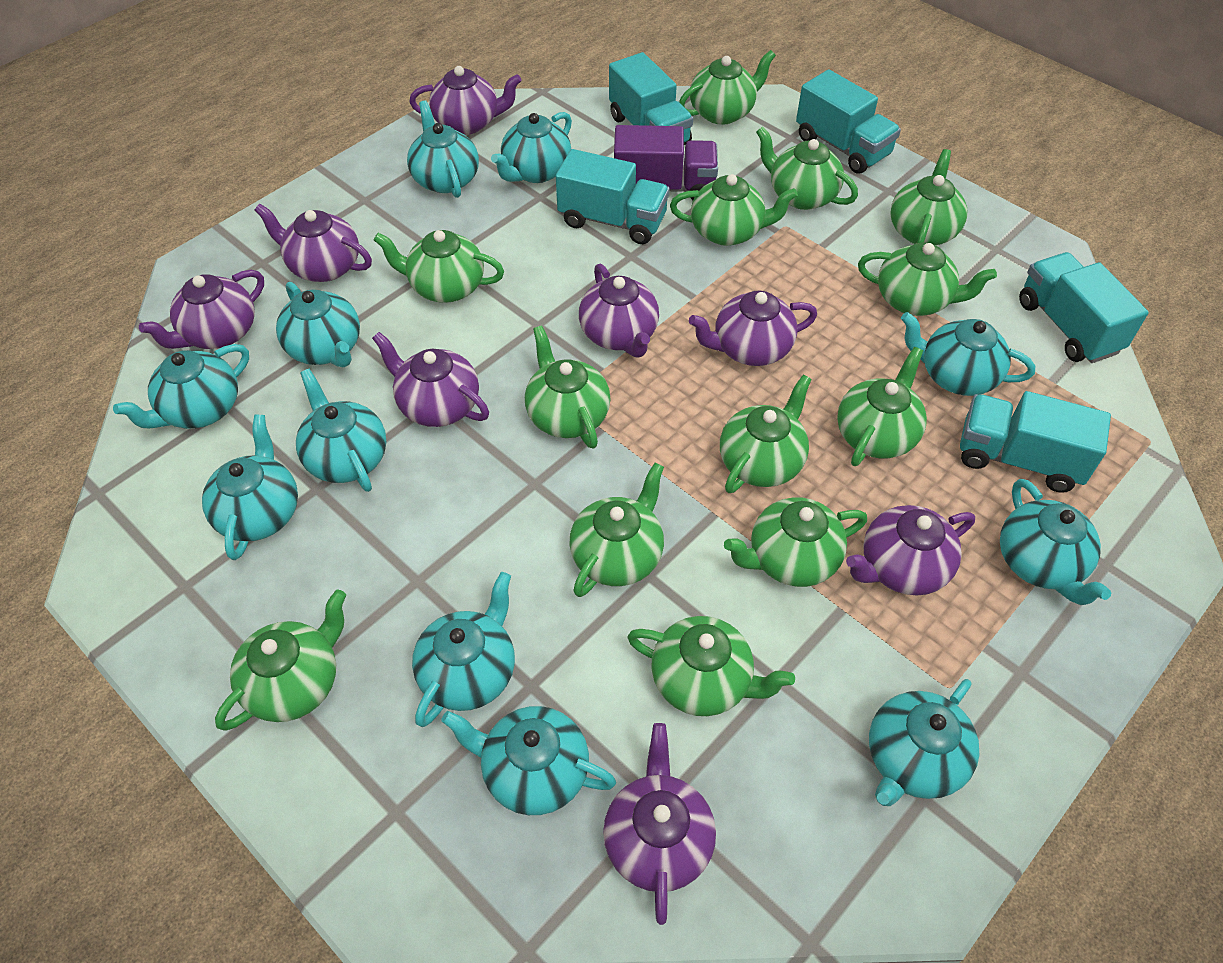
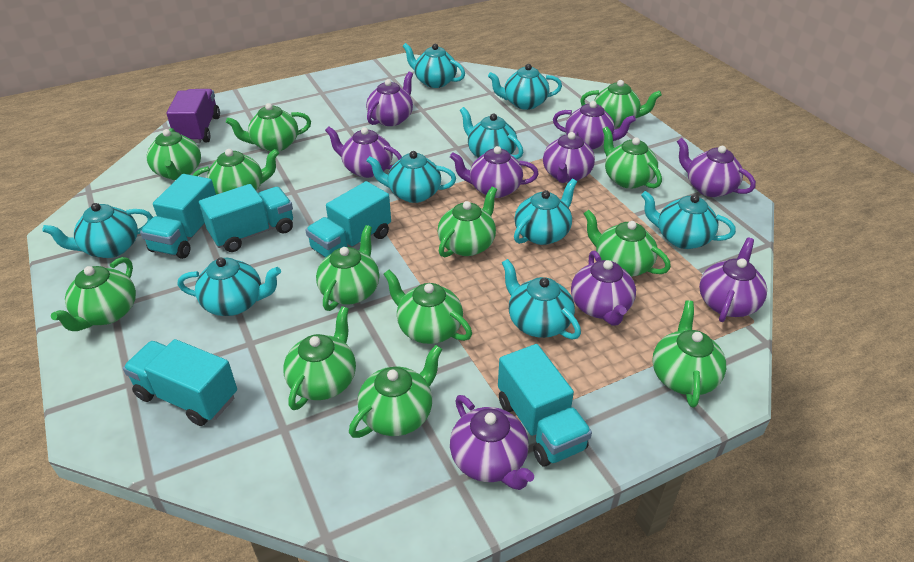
purple teapot: [139,270,264,349] [254,204,372,282] [372,332,489,427] [409,66,522,135] [579,263,659,358] [603,723,716,925] [689,291,817,366] [846,505,975,595] = 8 -> [325,126,402,178] [366,72,413,126] [450,146,539,198] [450,395,534,490] [543,131,595,183] [553,101,636,149] [571,251,636,326] [677,138,756,197] [699,238,767,322] = 9
turquoise teapot: [113,344,249,429] [202,415,298,560] [276,282,360,367] [296,369,387,492] [407,100,479,198] [412,572,515,727] [441,706,616,815] [491,112,572,183] [869,679,979,806] [901,312,1035,396] [1000,479,1111,605] = 11 -> [42,203,153,258] [178,258,281,316] [367,151,456,203] [403,43,465,88] [460,107,523,159] [488,64,562,110] [502,259,581,340] [514,179,577,245] [641,191,736,249] = 9

